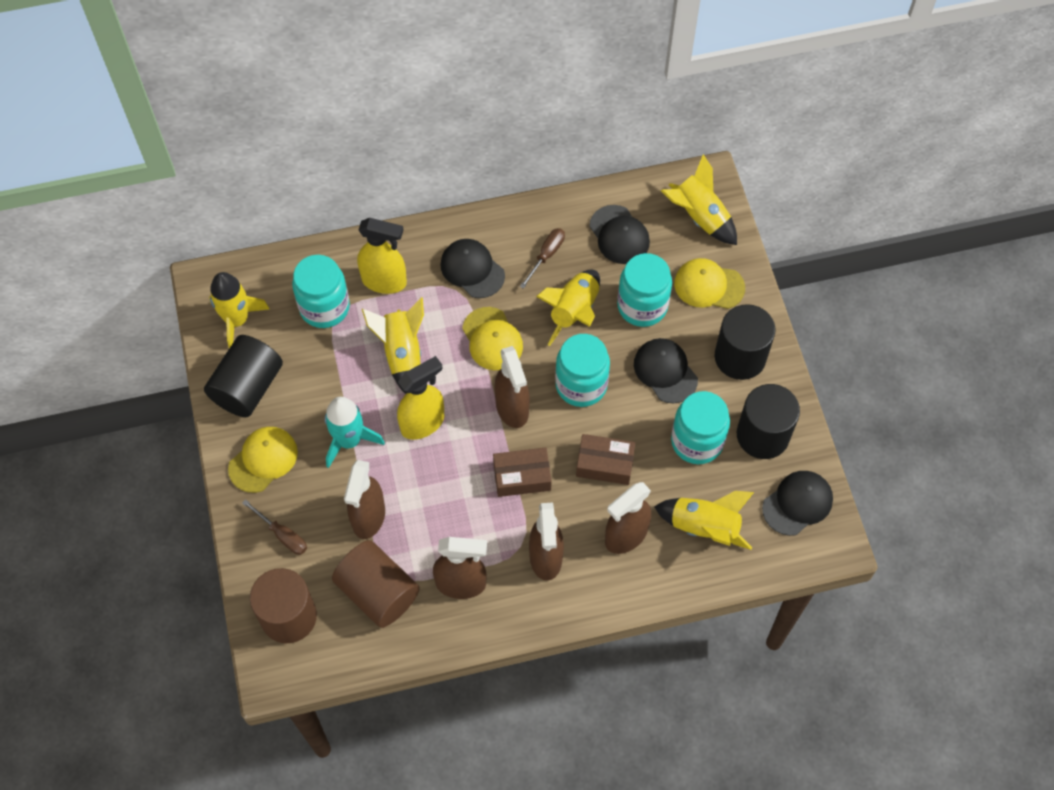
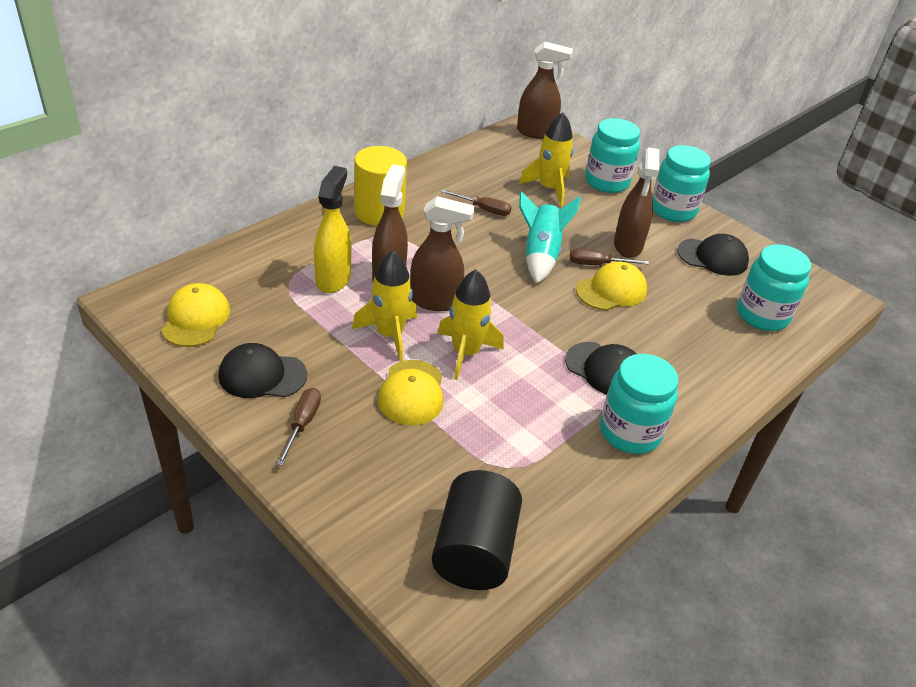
black cap: [440,239,505,298] [589,205,650,264] [634,338,698,404] [762,471,833,536] = 4 -> [219,343,307,398] [565,342,636,395] [677,234,749,276] = 3
black cylinder: [204,335,283,417] [715,304,776,380] [737,384,800,459] = 3 -> [432,470,522,590] = 1
brown box: [493,447,552,497] [576,434,635,485] = 2 -> none = 0
brown cylinder: [250,568,317,643] [332,540,420,628] = 2 -> none = 0
brown screwdriver: [242,499,307,555] [520,228,565,289] = 2 -> [277,388,321,466] [441,189,512,216] [570,249,649,265] = 3
brown spray bottle: [344,460,385,539] [433,537,487,599] [494,346,530,428] [529,503,564,581] [605,482,651,554] = 5 -> [372,164,408,282] [410,196,475,311] [517,42,573,139] [614,148,659,258] = 4
yellow cylinder: none = 0 -> [354,146,407,226] = 1
yellow rocket: [209,272,269,348] [362,297,424,394] [536,270,600,346] [654,491,754,550] [661,154,737,245] = 5 -> [352,251,417,361] [438,269,504,380] [519,113,574,206] = 3
yellow spray bottle: [357,218,407,294] [397,356,444,440] = 2 -> [314,166,351,293] = 1

